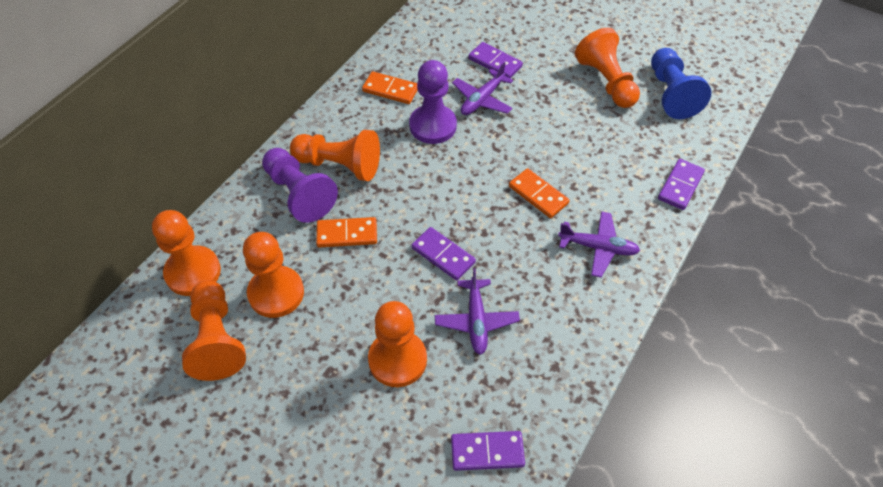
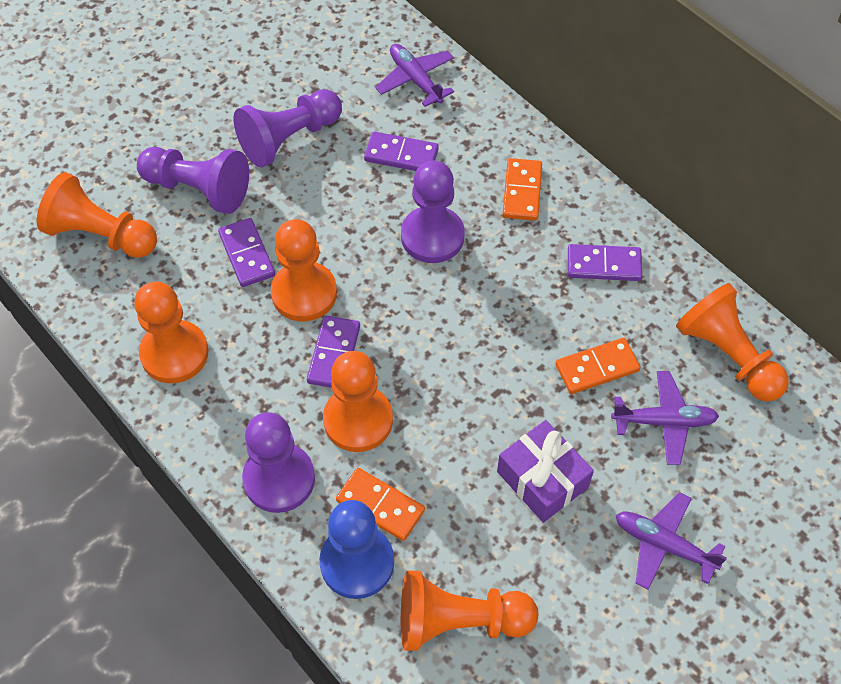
purple gift: none = 0 -> [497,420,594,523] = 1
purple pawn: [262,148,338,223] [409,60,457,144] = 2 -> [137,147,249,214] [234,89,342,168] [242,412,315,513] [401,160,465,263] = 4

